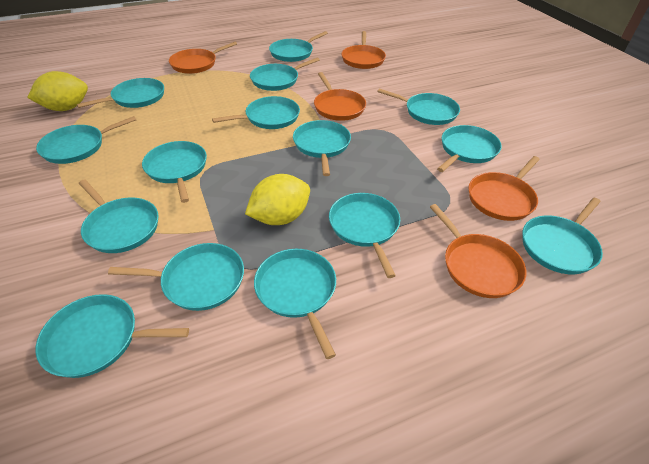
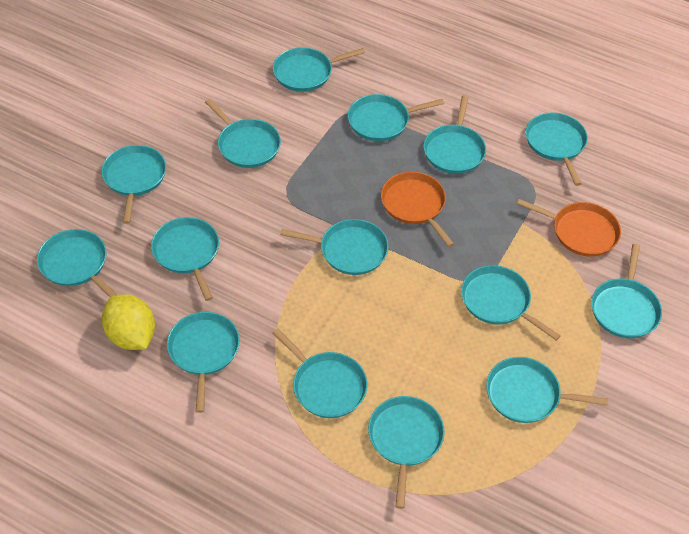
orange pan: [169,42,237,74] [314,72,366,121] [341,31,386,69] [430,204,526,298] [468,156,540,221] = 5 -> [381,172,454,247] [517,199,621,257] = 2
yellow lemon: [27,71,88,111] [245,174,310,225] = 2 -> [102,294,155,350] = 1

